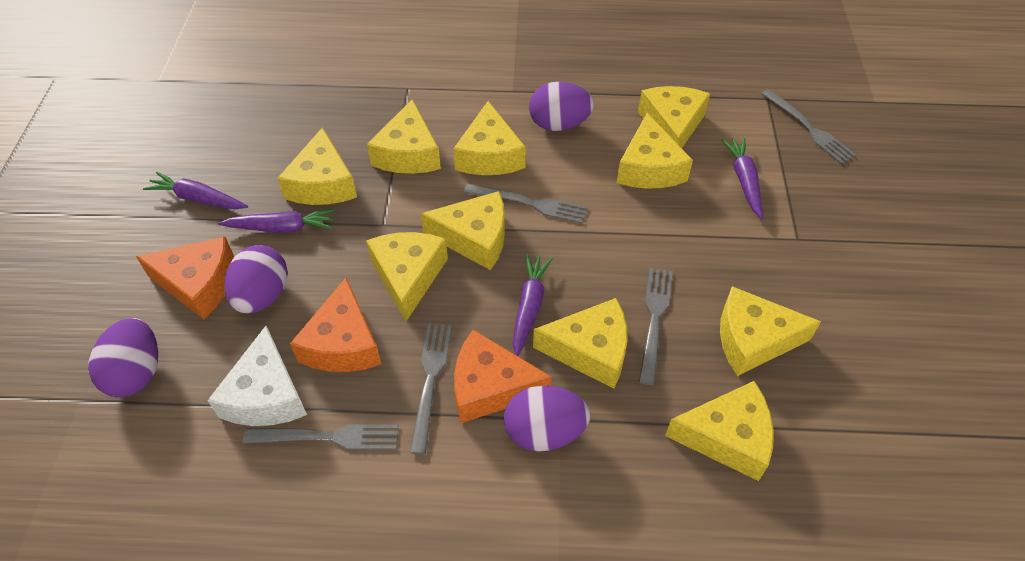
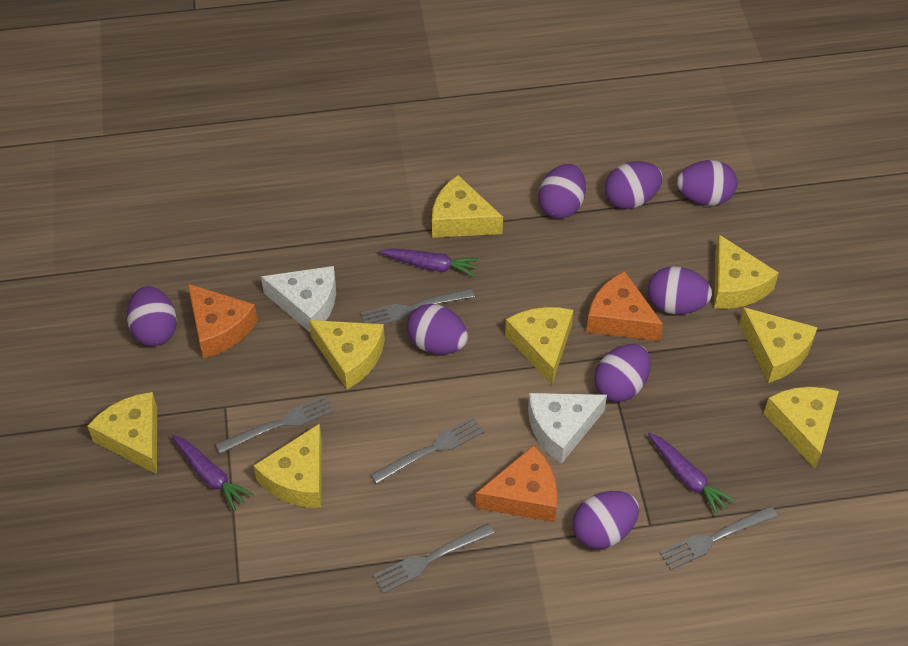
purple carrot: [143,172,248,209] [218,209,335,233] [513,254,553,356] [721,137,763,219] = 4 -> [172,435,254,511] [379,248,479,277] [648,433,735,515] = 3
purple egg: [88,318,158,397] [224,245,288,314] [504,385,590,451] [529,82,594,131] = 4 -> [127,286,177,346] [407,304,468,354] [539,164,586,219] [573,491,639,549] [594,344,651,402] [605,161,663,209] [648,266,712,314] [677,160,737,206] = 8
white cheese: [207,326,307,426] = 1 -> [261,266,336,332] [528,393,607,464] = 2
yellow cheese: [277,127,357,205] [366,232,448,321] [367,99,441,174] [420,191,505,270] [453,101,526,175] [533,298,628,389] [617,113,693,189] [638,86,710,148] [665,381,774,481] [720,286,821,376] = 10 -> [87,392,157,474] [253,423,322,508] [309,320,385,389] [432,175,503,238] [505,307,574,385] [714,235,779,309] [739,307,818,383] [764,387,839,469] = 8

